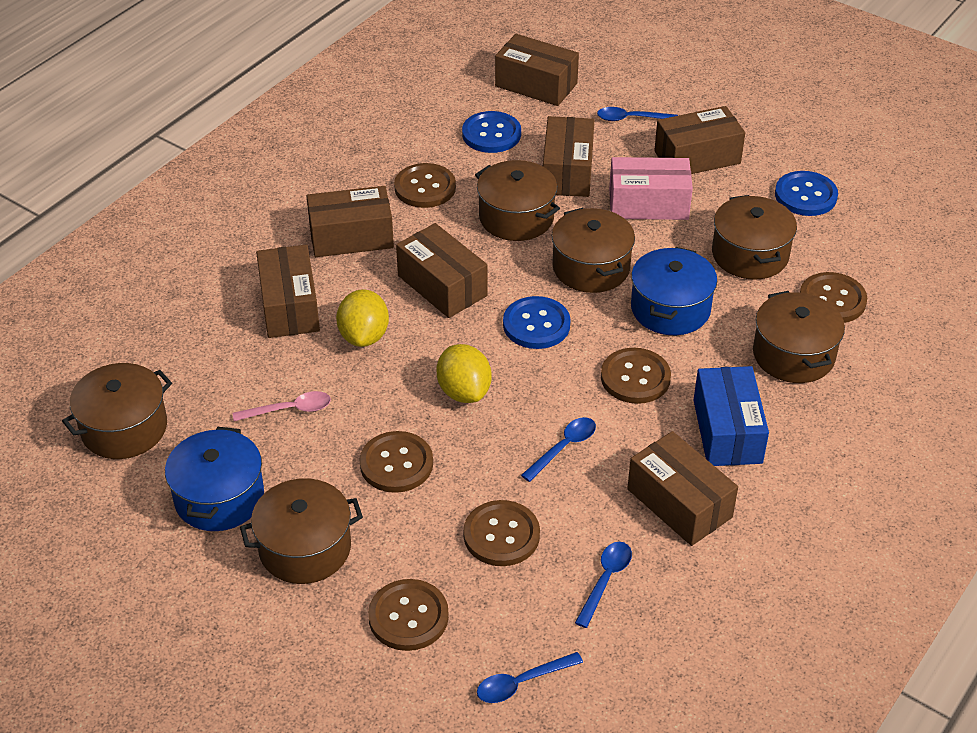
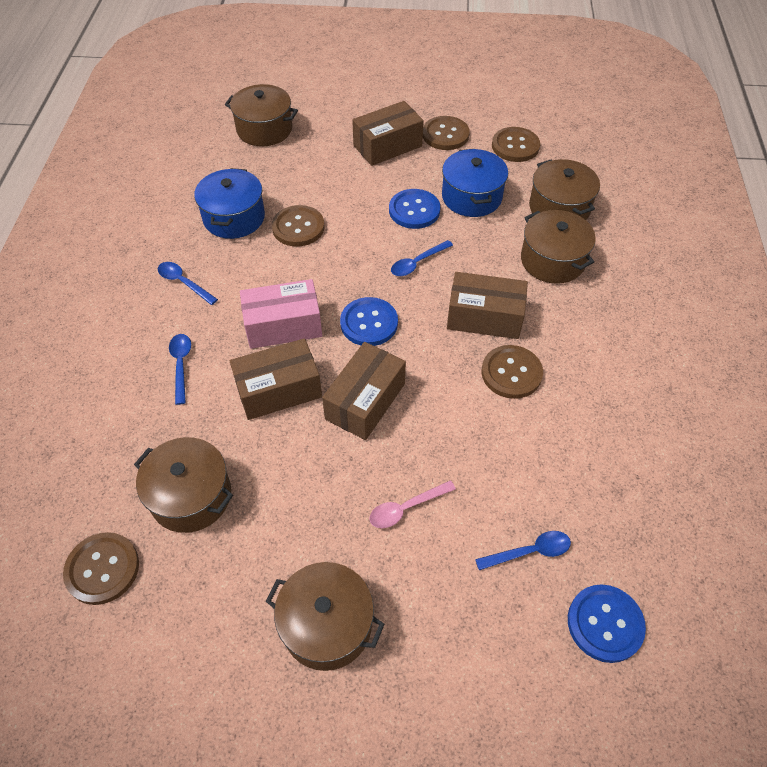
blue box: [694,366,769,466] = 1 -> none = 0
brown box: [256,245,320,338] [307,186,394,257] [396,223,488,318] [495,34,579,106] [543,116,594,197] [627,431,738,546] [654,106,745,174] = 7 -> [230,338,322,420] [322,342,406,440] [352,101,424,166] [447,272,528,339] = 4
brown button: [359,431,433,493] [368,579,449,651] [394,163,456,208] [463,500,540,566] [601,348,671,404] [800,272,867,323] = 6 -> [63,532,139,605] [272,205,324,247] [423,116,470,150] [481,345,543,399] [492,127,540,162] = 5
brown pot: [62,363,172,459] [240,478,363,584] [475,160,560,241] [552,208,635,293] [712,195,797,280] [753,291,845,383] = 6 -> [134,437,233,533] [225,84,298,146] [266,562,385,671] [521,210,596,284] [529,159,600,220] = 5
yellow lemon: [336,289,389,347] [437,344,492,403] = 2 -> none = 0

